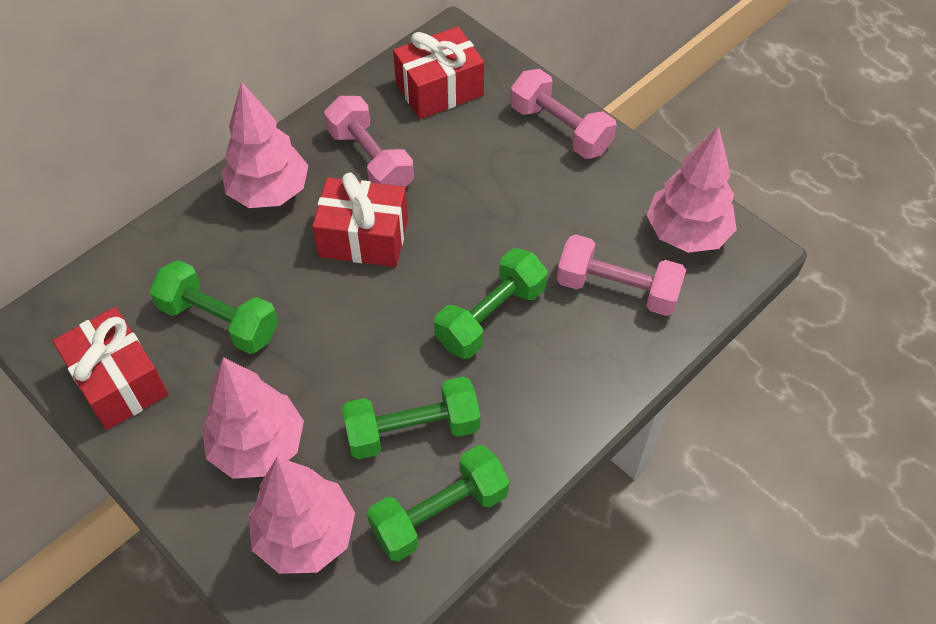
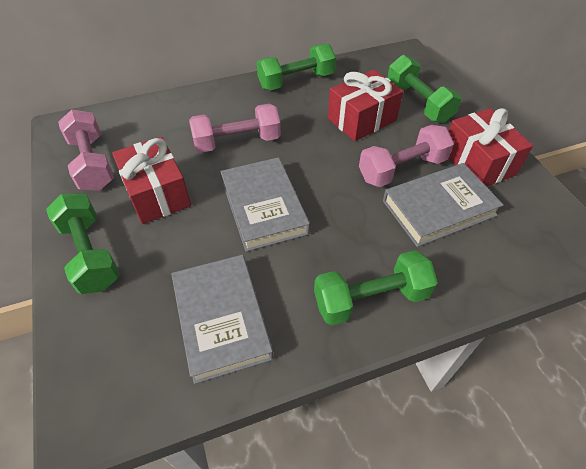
grey book: none = 0 -> [171,255,274,384] [220,157,310,252] [383,163,504,247] = 3
pink tree: [202,357,304,479] [221,82,309,208] [248,457,355,574] [647,126,737,253] = 4 -> none = 0

